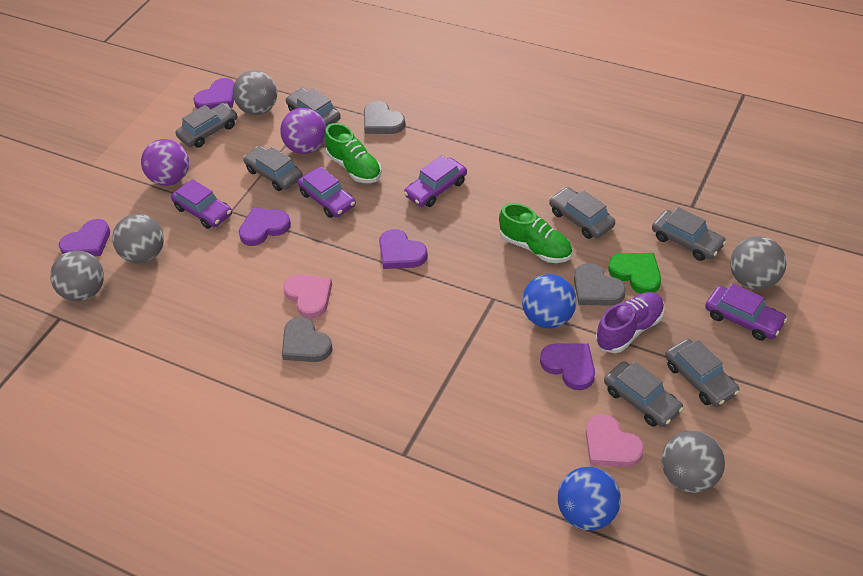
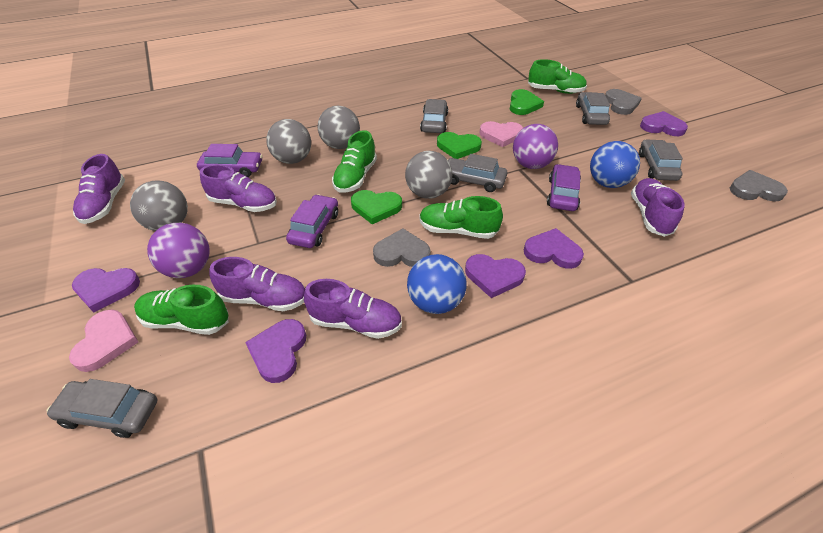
green heart: [608,253,661,294] = 1 -> [351,190,402,224] [437,132,482,159] [510,89,544,115] = 3
green shoe: [325,123,382,183] [499,203,572,263] = 2 -> [134,285,229,335] [332,130,377,193] [419,196,503,239] [528,59,587,94] = 4
grey ball: [50,250,104,301] [112,214,164,264] [233,70,277,115] [661,431,725,493] [730,236,786,290] = 5 -> [130,181,188,231] [266,119,311,164] [318,106,360,149] [405,151,452,199] = 4
grey car: [176,103,237,148] [243,146,303,191] [286,88,341,127] [549,187,615,239] [604,361,684,427] [652,207,726,261] [665,339,740,407] = 7 -> [46,379,157,438] [420,99,448,133] [447,154,507,192] [576,92,610,125] [639,139,683,181] = 5
purple car: [171,179,232,229] [297,167,356,218] [404,155,467,207] [705,283,787,341] = 4 -> [197,144,263,177] [286,195,338,248] [547,164,581,211] = 3
purple shoe: [596,292,665,353] = 1 -> [73,154,125,224] [200,164,277,212] [209,257,305,311] [304,279,402,339] [631,178,685,237] = 5

